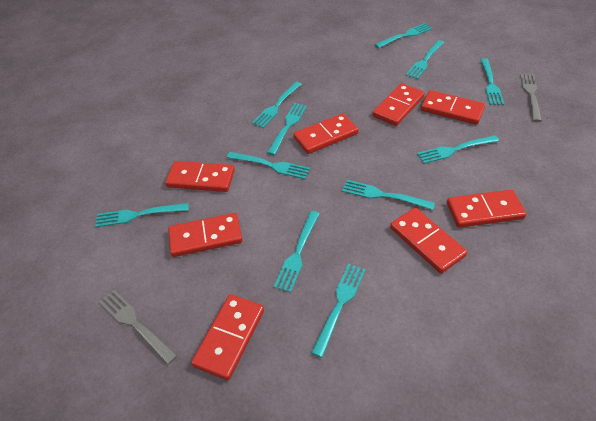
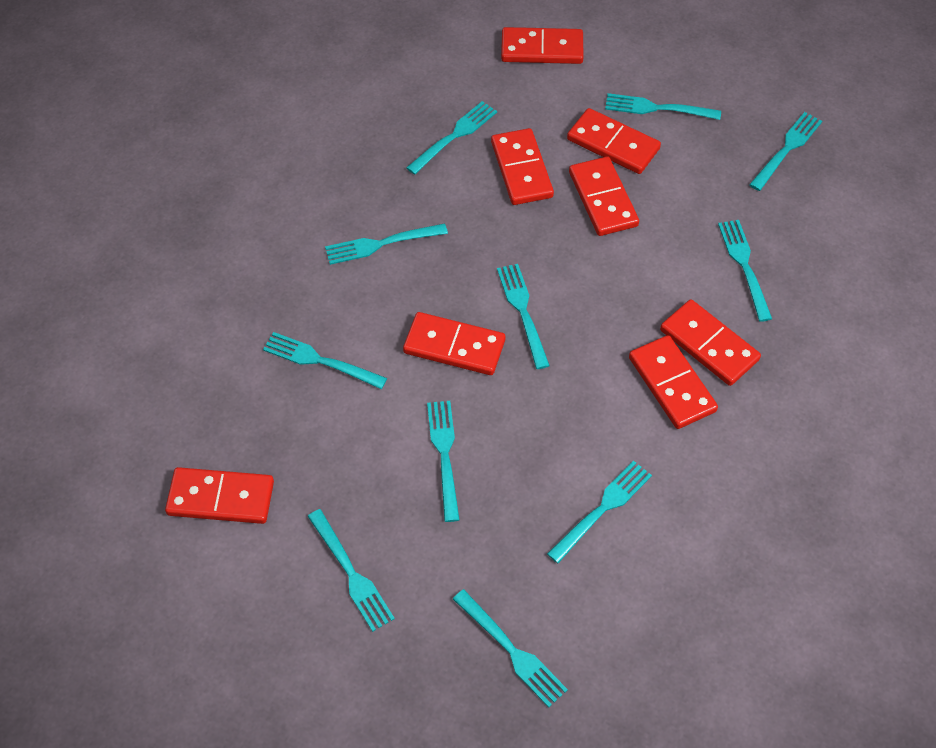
grey fork: [99,290,177,365] [520,73,542,122] = 2 -> none = 0

